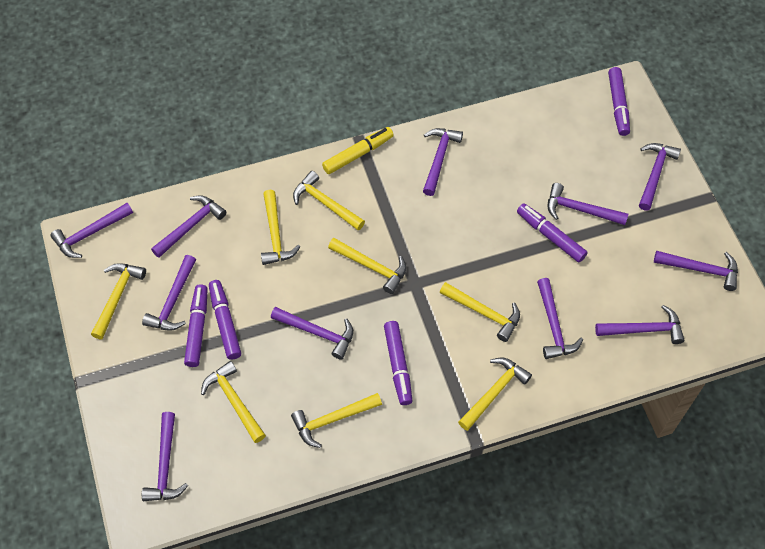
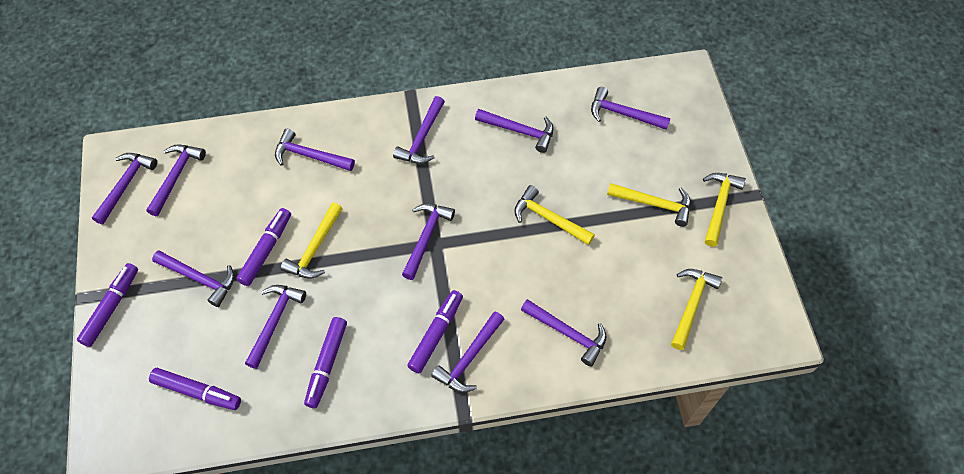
yellow hammer: [91,263,146,339] [201,361,266,443] [261,190,300,265] [291,393,382,448] [293,171,365,230] [328,238,406,294] [440,282,520,342] [458,358,532,431] = 8 -> [281,203,343,279] [514,185,595,245] [607,183,691,227] [671,269,722,350] [703,173,746,247] = 5
yellow marker: [322,127,394,174] = 1 -> none = 0

